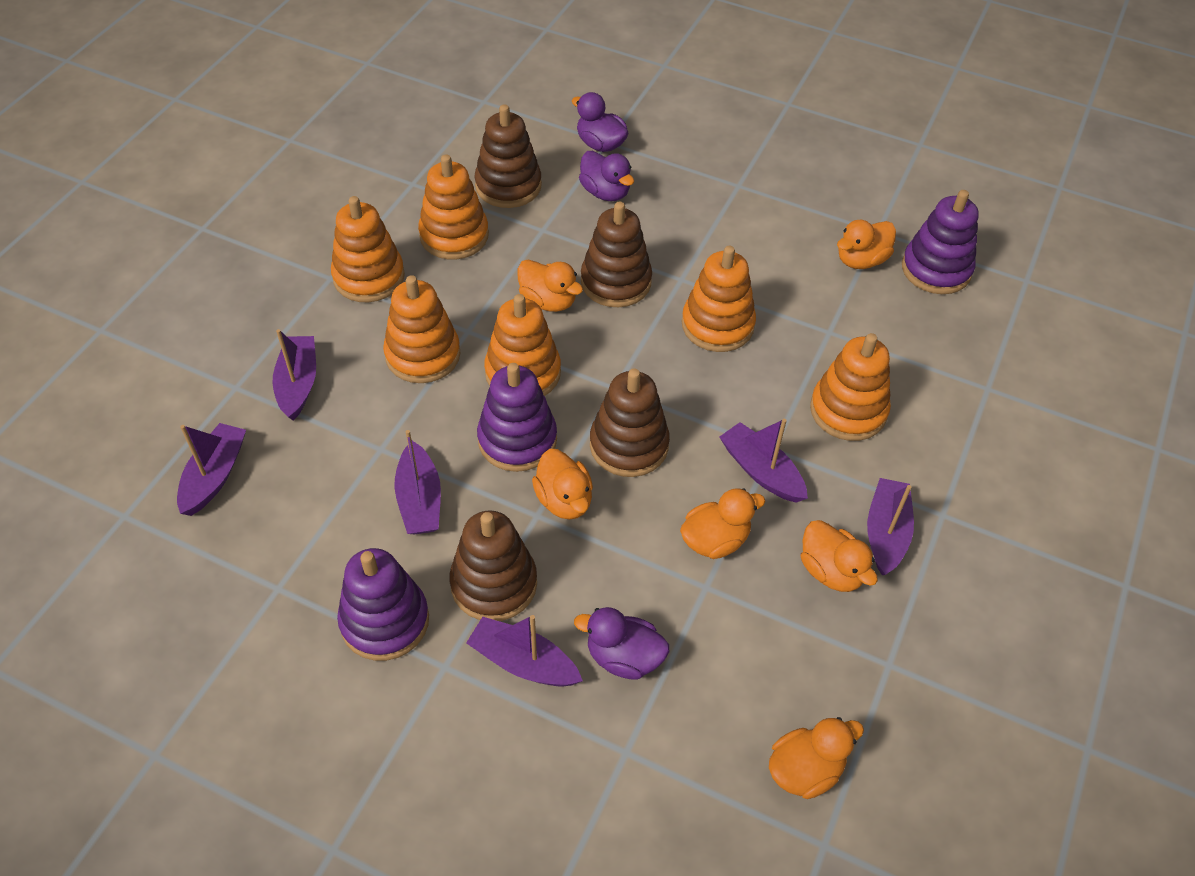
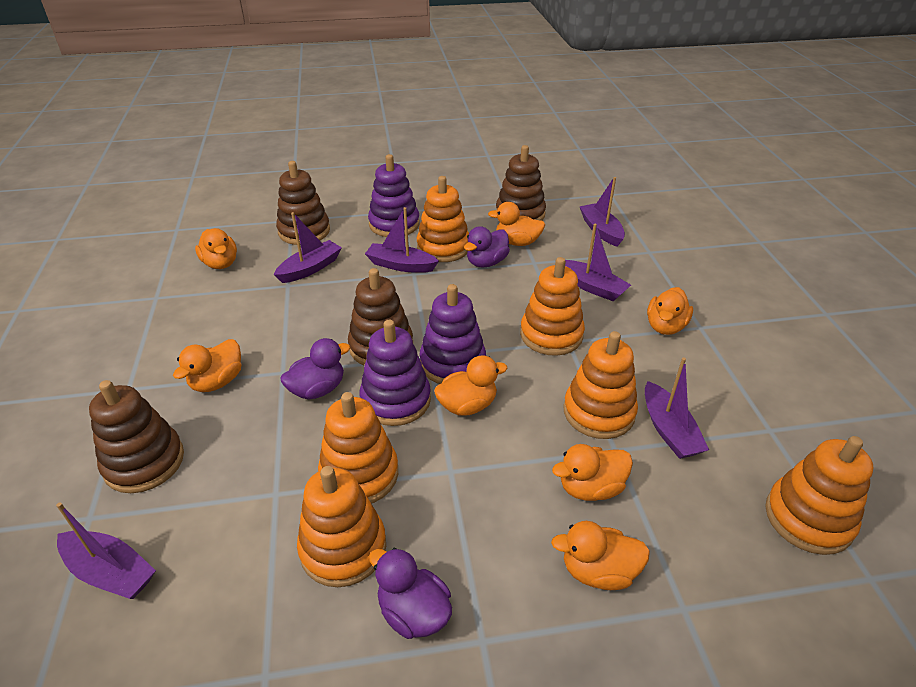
orange duck: [518,260,583,312] [532,449,593,520] [680,488,765,559] [769,717,864,799] [801,520,878,592] [837,220,896,269] = 6 -> [173,339,241,392] [195,228,237,269] [434,355,508,415] [488,202,545,246] [551,521,650,590] [552,444,633,501] [647,287,693,335] = 7

